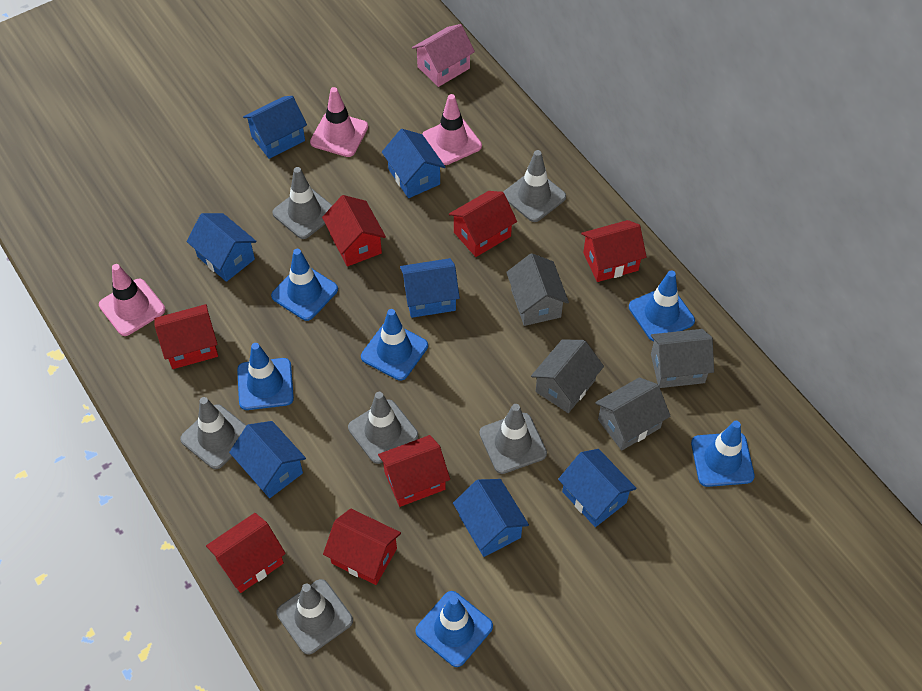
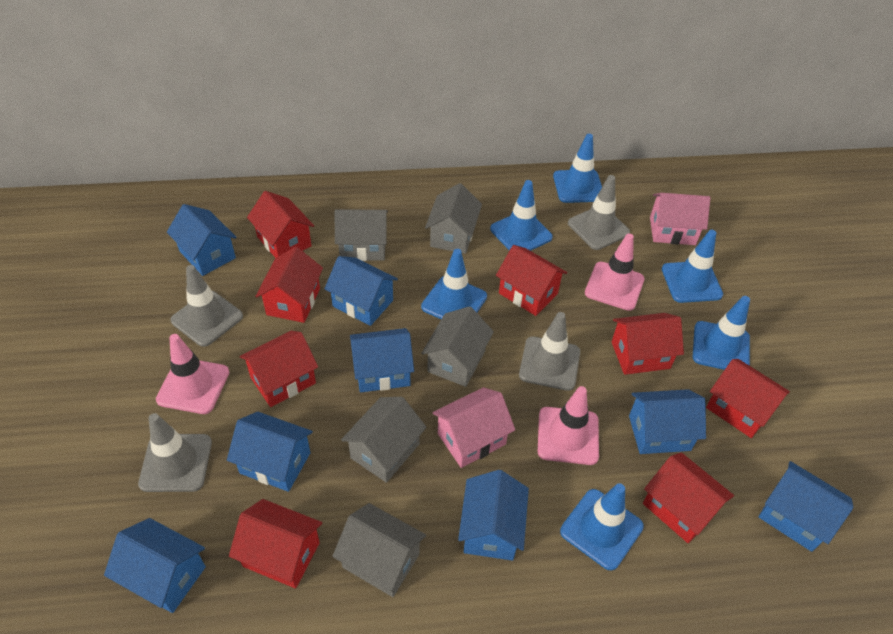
blue house: [187,213,257,282] [229,421,306,498] [243,96,307,159] [382,129,445,198] [400,258,460,318] [453,479,529,557] [558,449,637,527] = 7 -> [104,518,206,613] [167,204,237,276] [227,412,313,492] [324,256,398,326] [350,328,414,392] [458,470,529,561] [629,389,706,454] [759,461,854,552] = 8
grey house: [506,253,569,326] [531,339,604,413] [595,377,671,450] [651,329,714,388] = 4 -> [332,503,426,597] [335,209,388,261] [341,397,427,483] [421,306,494,387] [425,183,482,254] = 5
grey traffic cone: [180,397,247,469] [272,167,333,239] [277,579,353,655] [348,392,418,464] [479,404,547,474] [504,150,566,222] = 6 -> [138,413,212,492] [171,265,243,347] [519,312,580,391] [568,175,630,250] = 4
pink house: [412,24,475,87] = 1 -> [432,387,515,468] [650,193,710,245] = 2
red house: [155,304,218,369] [206,513,286,593] [322,195,386,267] [323,508,401,585] [378,435,450,507] [449,191,517,257] [581,220,647,282] = 7 -> [229,499,322,588] [240,331,318,407] [247,191,314,258] [255,247,323,323] [496,245,567,316] [612,313,684,375] [643,453,734,543] [706,359,790,438] = 8

